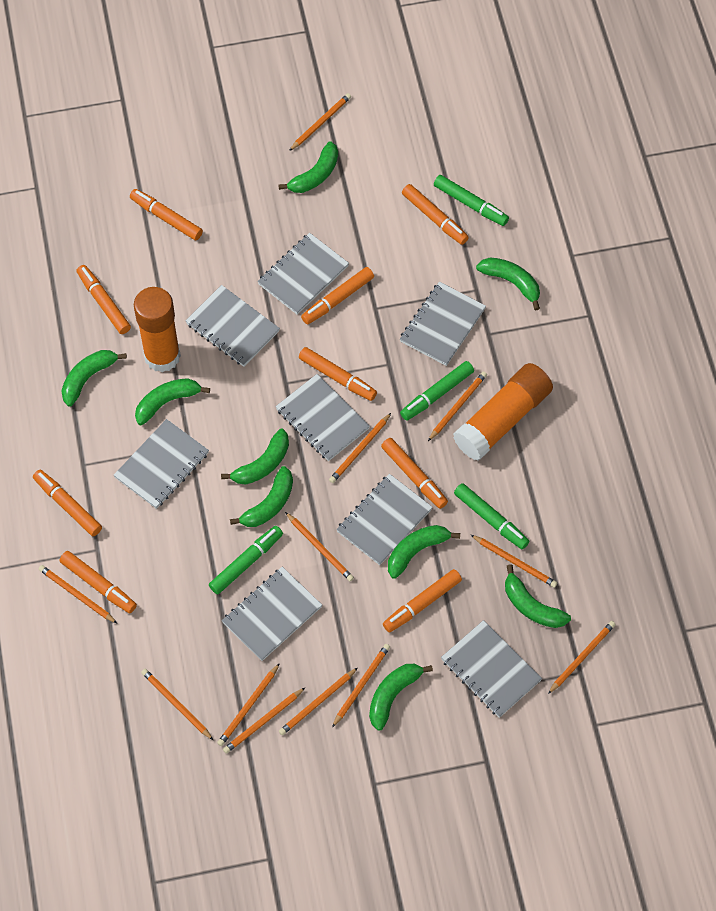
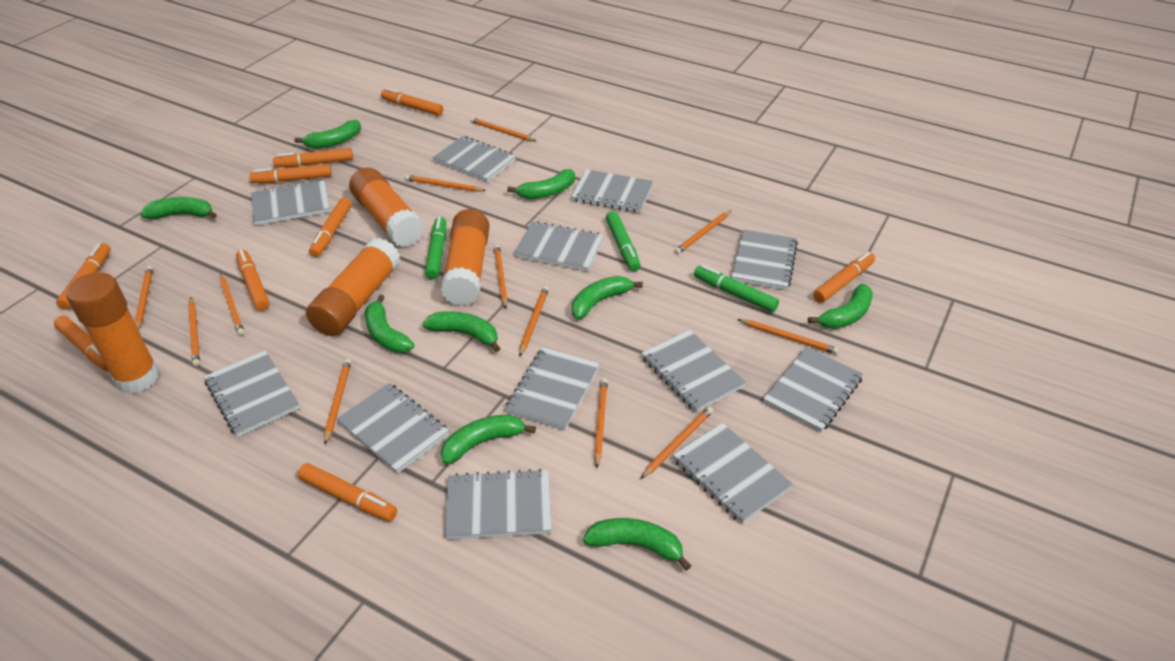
green marker: [209,526,283,594] [400,361,474,421] [434,175,509,226] [454,483,529,549] = 4 -> [425,217,446,279] [606,211,641,271] [694,265,779,312] = 3
grey notebook: [114,419,209,509] [186,285,280,367] [222,567,322,661] [257,233,349,315] [275,374,370,461] [336,474,433,565] [400,282,486,366] [441,620,542,718] = 8 -> [204,351,300,437] [251,180,330,225] [337,383,449,474] [433,136,516,182] [445,469,551,540] [505,347,600,431] [514,221,604,271] [571,169,654,213] [641,330,746,412] [673,423,793,524] [731,229,798,290] [763,347,863,433] = 12
orange glue stick: [134,287,181,372] [453,363,553,461] = 2 -> [66,272,159,394] [306,238,401,336] [349,167,424,247] [441,209,490,306] = 4

